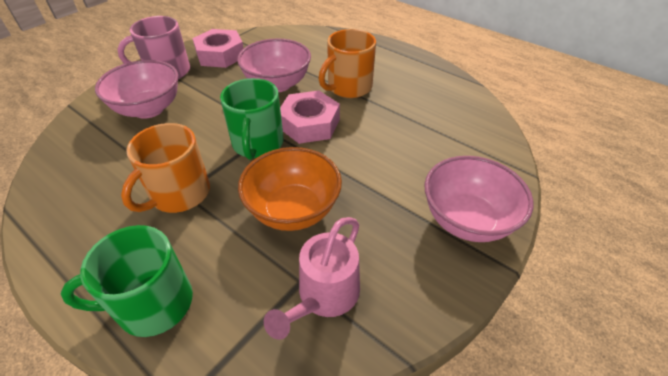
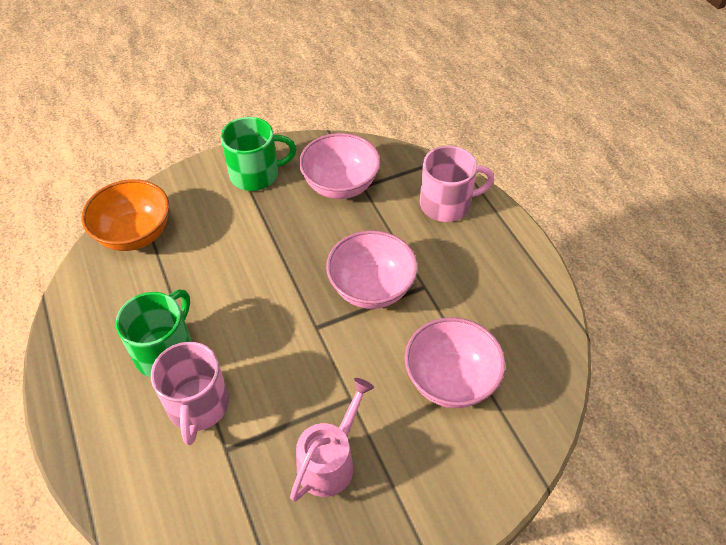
orange mug: [121,123,210,213] [318,29,376,98] = 2 -> none = 0
pink mug: [118,16,190,79] = 1 -> [151,342,229,445] [420,146,494,222] = 2
pink nut: [192,29,244,68] [280,91,340,144] = 2 -> none = 0

